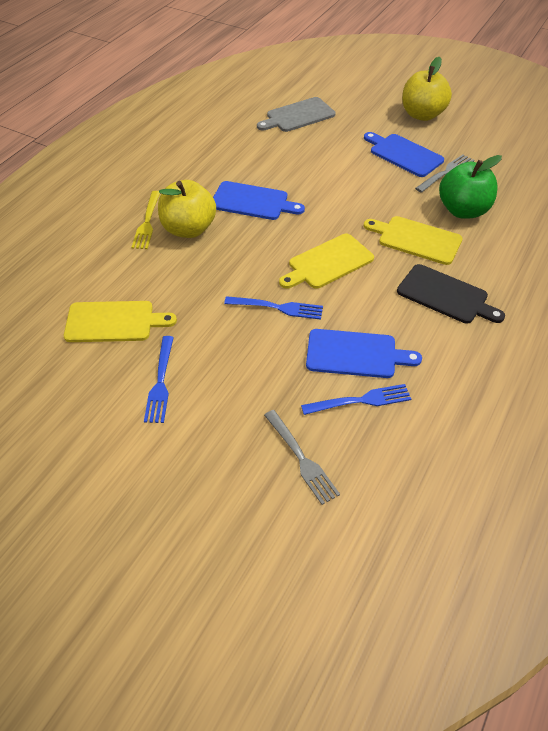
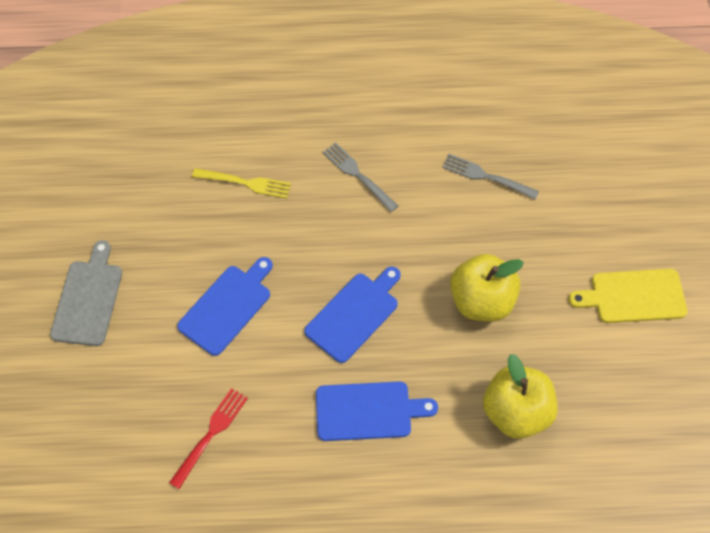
black cutting board: [397,264,505,324] = 1 -> none = 0
blue fork: [144,336,174,423] [224,296,323,320] [301,384,411,415] = 3 -> none = 0
green apple: [439,155,502,219] = 1 -> none = 0
red fork: none = 0 -> [169,388,248,489] = 1
yellow cutting board: [64,301,177,342] [279,234,374,289] [364,216,463,265] = 3 -> [568,269,687,323] = 1

